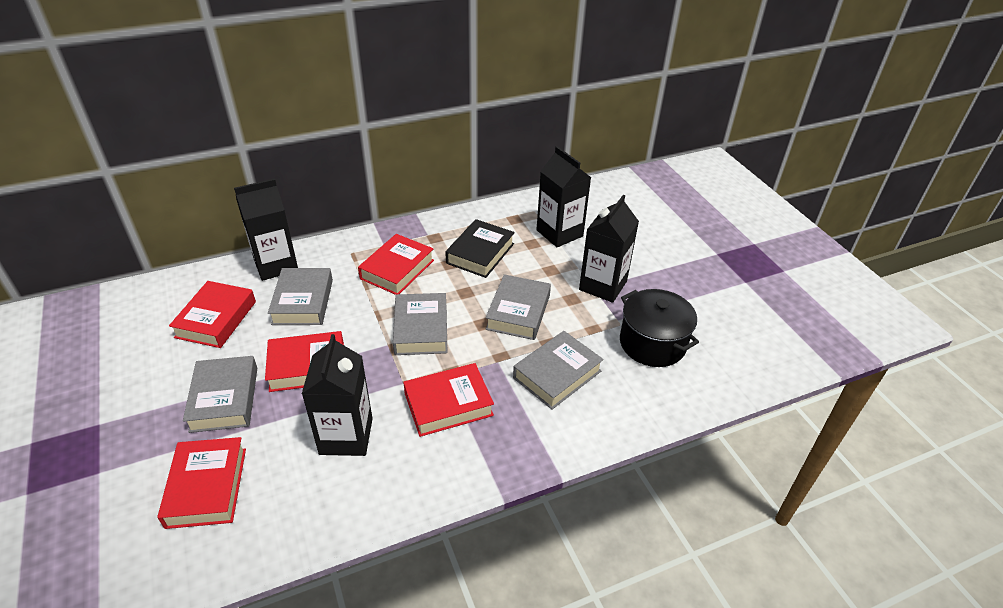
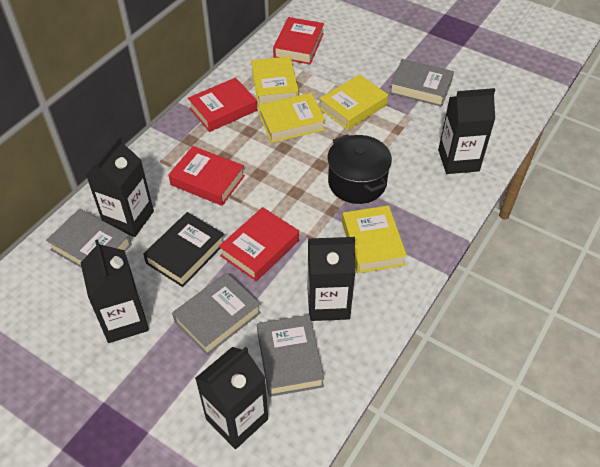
black carton: [234,179,298,281] [302,334,373,456] [537,146,591,247] [579,195,639,303] = 4 -> [81,239,149,343] [86,136,154,237] [195,347,268,449] [307,237,355,321] [438,88,495,174] = 5
grey book: [183,356,257,433] [268,268,333,325] [393,293,448,355] [486,274,551,340] [513,331,604,410] = 5 -> [46,208,132,267] [172,273,261,355] [257,315,324,397] [389,59,454,107] = 4
red book: [157,437,246,529] [169,281,256,348] [265,331,344,392] [358,234,434,295] [403,363,494,437] = 5 -> [168,146,245,206] [188,77,257,132] [219,207,299,281] [273,17,324,64] = 4
yellow book: none = 0 -> [251,56,299,105] [258,93,325,143] [320,74,388,130] [342,205,407,273] = 4

